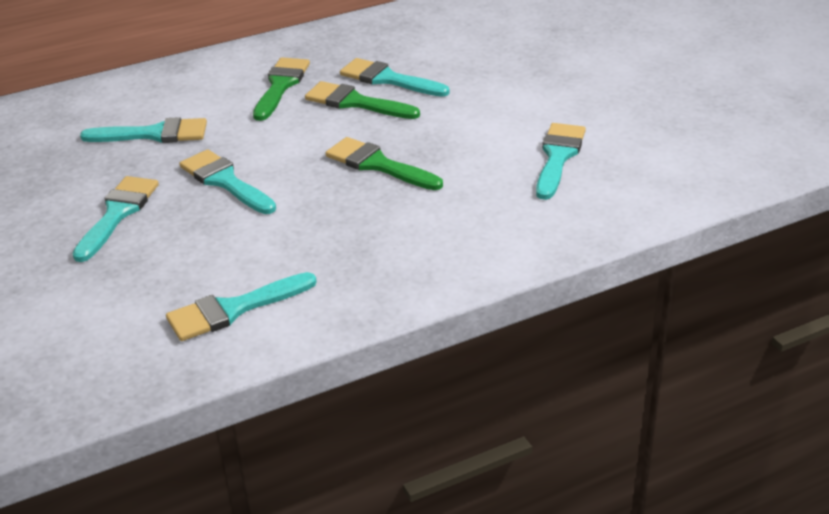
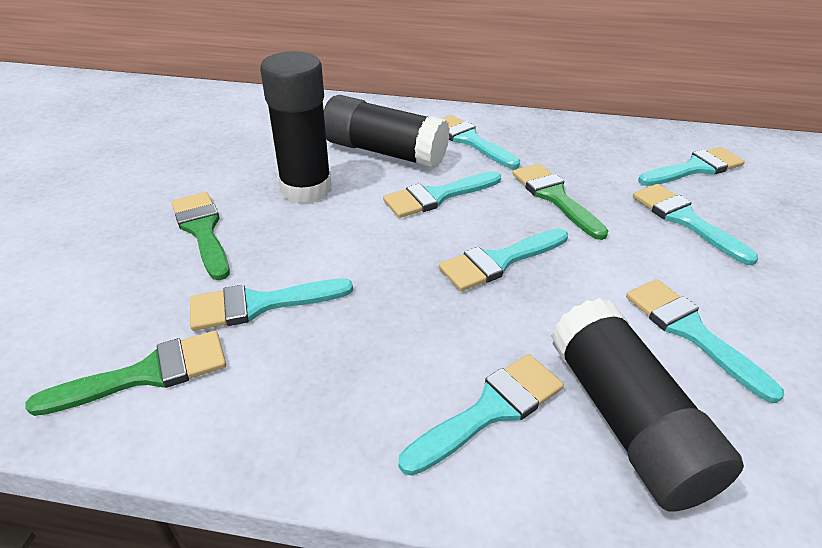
black glue stick: none = 0 -> [260,51,332,203] [324,95,450,169] [551,298,744,512] = 3
turquoise brush: [72,176,159,262] [80,117,207,143] [166,272,317,341] [179,149,276,214] [340,58,450,97] [536,123,586,200] = 6 -> [190,279,353,331] [383,171,501,218] [399,354,564,476] [439,228,568,291] [441,115,520,169] [626,279,784,403] [633,184,758,265] [638,147,745,186] = 8

